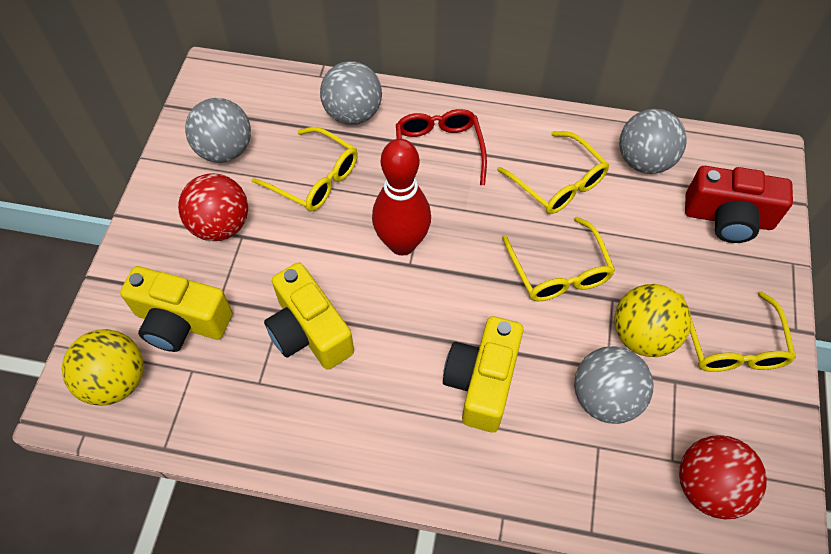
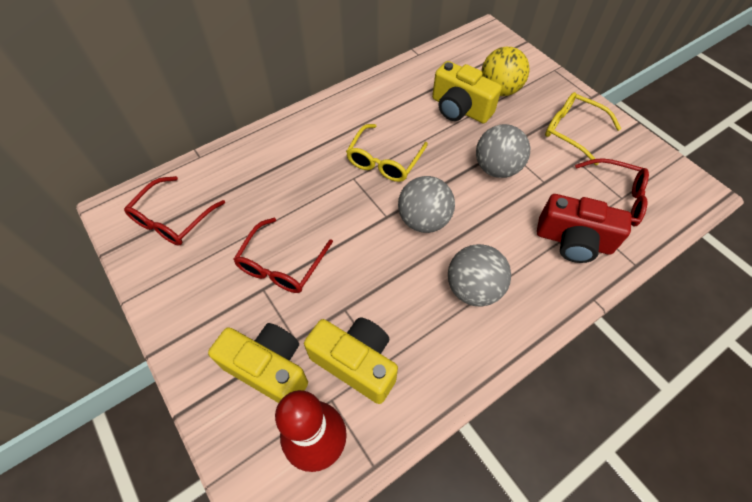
grey ball: [185,98,251,163] [320,61,382,125] [574,346,653,424] [619,109,687,174] = 4 -> [398,176,455,233] [448,244,511,306] [476,124,530,178] = 3
red ball: [178,173,248,241] [679,435,767,519] = 2 -> none = 0
red glasses: [396,109,487,185] = 1 -> [124,176,225,245] [233,218,333,293] [575,158,649,226] = 3
yellow ball: [62,329,144,406] [615,284,691,357] = 2 -> [481,47,529,96] = 1
yellow glasses: [252,127,358,212] [497,131,609,214] [502,217,615,301] [680,291,796,372] = 4 -> [346,124,428,182] [545,92,621,165] = 2

